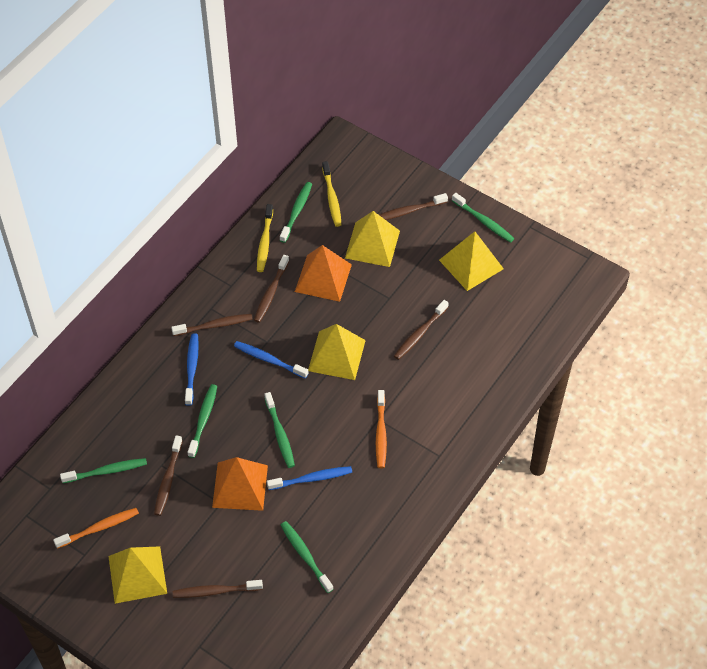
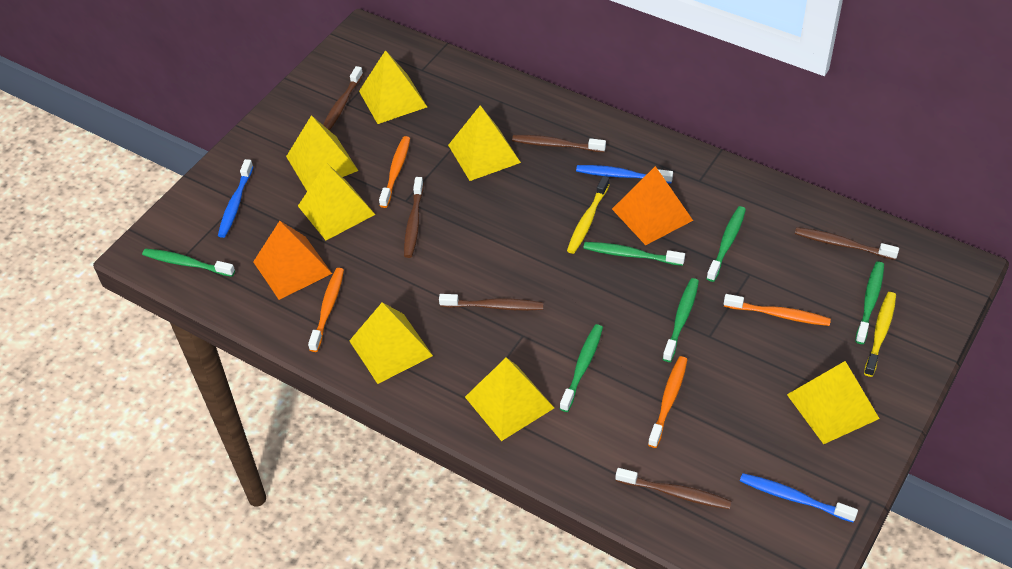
orange toothbrush: [53,508,139,549] [376,390,387,468] = 2 -> [308,268,344,352] [379,136,410,208] [648,356,688,448] [724,294,831,326] = 4
yellow pyramid: [108,546,167,604] [308,324,366,380] [345,211,400,267] [439,231,504,291] = 4 -> [286,115,358,191] [298,163,376,240] [349,302,433,384] [359,50,427,124] [448,105,521,181] [465,358,554,441] [787,361,880,444] = 7

